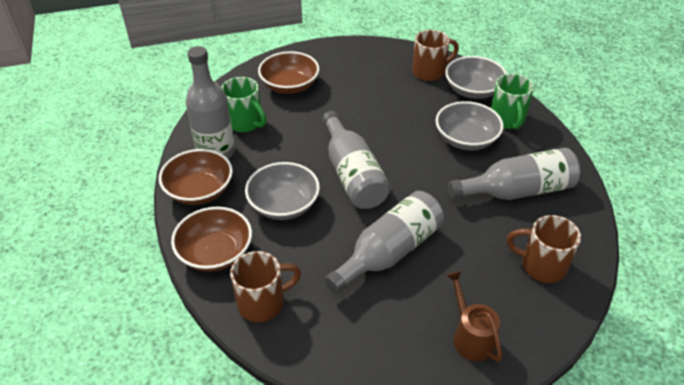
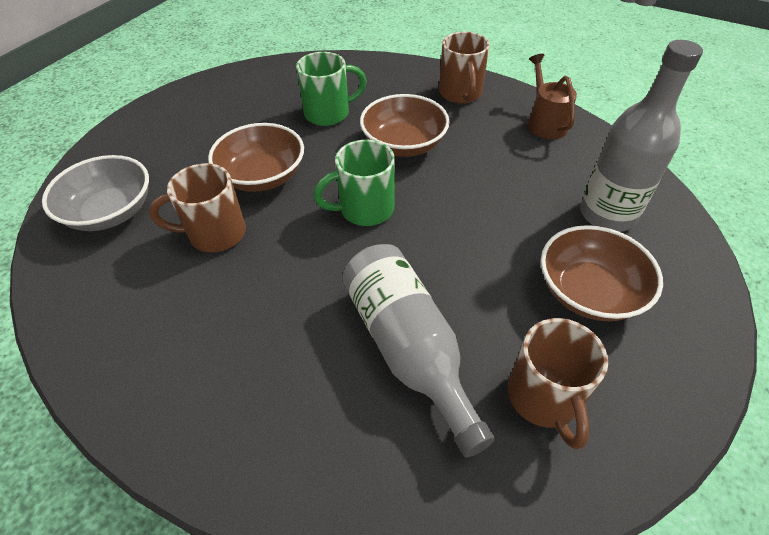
grey bottle: [186,46,235,159] [322,111,390,209] [324,191,444,294] [448,148,581,200] = 4 -> [342,244,495,457] [580,40,703,232] = 2
grey bowl: [245,162,320,220] [436,101,503,150] [445,56,507,99] = 3 -> [42,155,149,231] = 1

